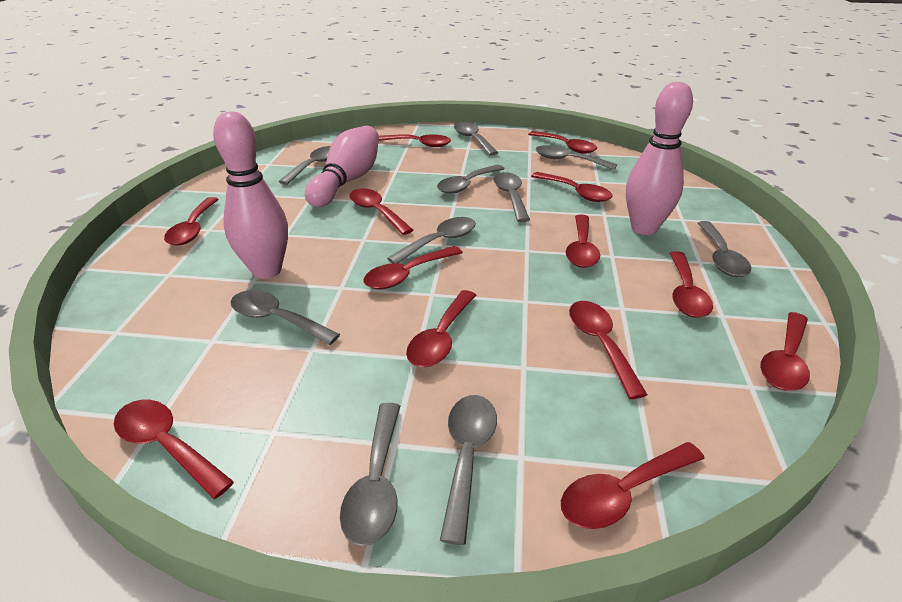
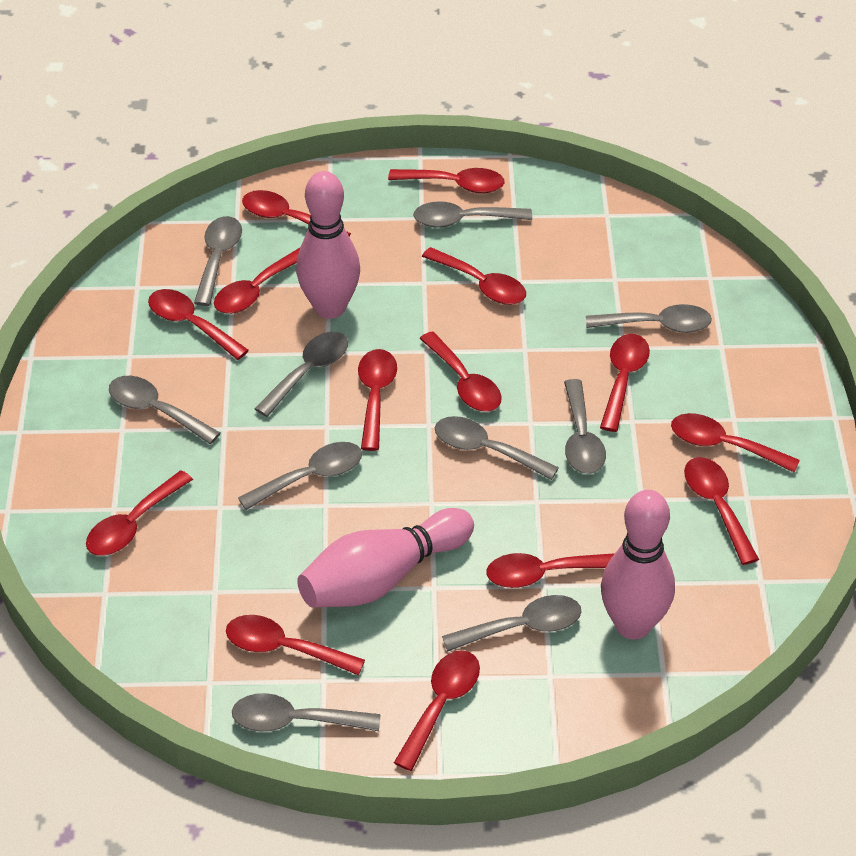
red spoon: [114,400,234,499] [164,197,219,246] [350,188,413,235] [363,246,463,289] [379,134,451,147] [406,290,476,367] [528,131,597,154] [531,172,613,202] [561,442,705,529] [566,214,600,268] [569,301,647,399] [670,251,713,318] [760,312,810,391] = 13 -> [86,470,193,556] [148,289,249,360] [214,248,300,314] [226,615,365,675] [242,190,351,236] [358,349,397,451] [388,168,505,193] [394,650,480,771] [419,331,502,412] [422,247,526,305] [486,553,615,588] [600,334,650,432] [671,413,800,472] [684,457,759,565] = 14

